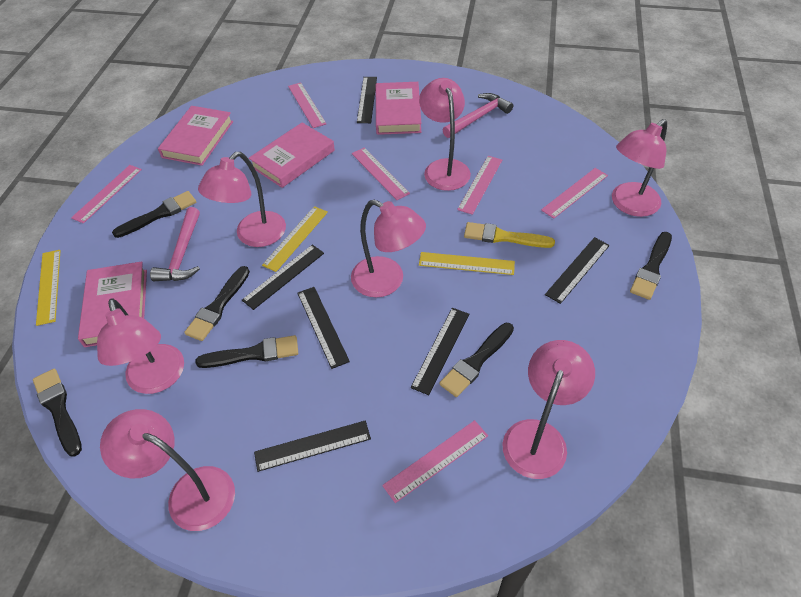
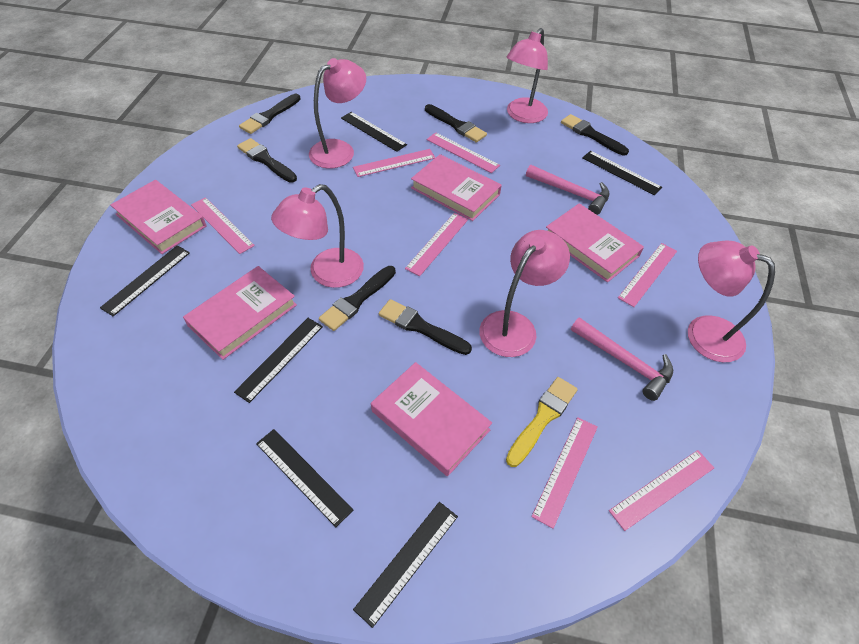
pink book: [78,261,147,347] [158,106,233,166] [249,123,335,188] [376,82,422,135] = 4 -> [111,180,206,254] [183,266,297,360] [371,362,492,476] [411,154,502,221] [546,203,644,282] = 5
pink lamp: [97,298,184,394] [100,409,235,531] [198,152,286,247] [351,199,426,297] [419,78,471,191] [502,340,595,479] [612,119,667,217] = 7 -> [271,184,364,288] [309,58,366,168] [479,230,570,357] [506,28,548,123] [688,241,775,362] = 5
pink ruler: [71,165,142,223] [288,82,326,128] [352,148,410,200] [382,420,488,503] [457,156,502,215] [541,168,608,219] = 6 -> [191,197,255,254] [353,149,436,177] [405,213,468,276] [427,132,500,173] [531,417,598,529] [609,450,714,531] [618,243,677,307] = 7
yellow ruler: [36,250,61,326] [262,206,328,272] [419,252,515,275] = 3 -> none = 0

